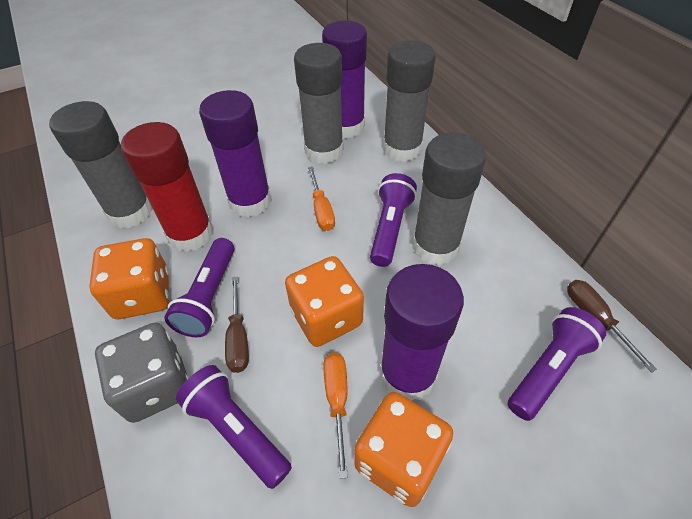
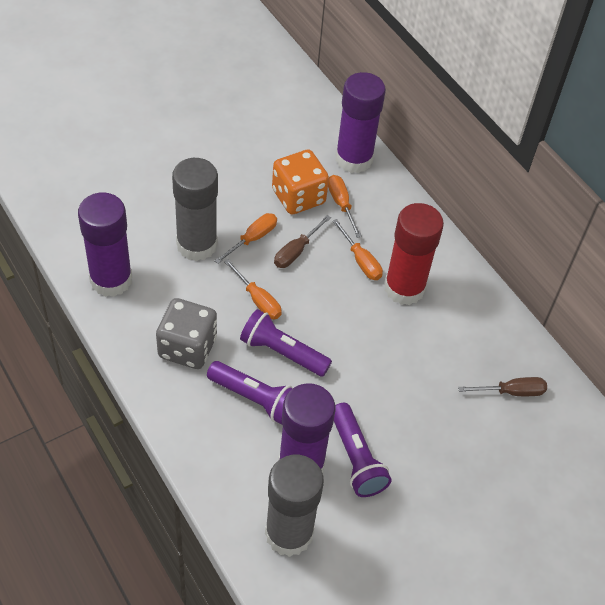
grey glue stick: [49,101,153,228] [294,43,344,164] [383,40,436,162] [412,133,486,265] = 4 -> [172,158,218,261] [265,455,324,557] = 2
orange dice: [89,238,169,319] [285,256,364,347] [354,392,453,507] = 3 -> [272,149,329,214] = 1
orange screwdriver: [308,167,335,231] [323,353,348,479] = 2 -> [214,213,277,264] [224,259,282,319] [328,175,362,238] [332,219,383,280] = 4
purple flashlight: [164,238,235,337] [176,365,292,489] [370,173,417,267] [508,307,606,421] = 4 -> [207,361,293,424] [240,309,332,377] [334,403,391,497] = 3

